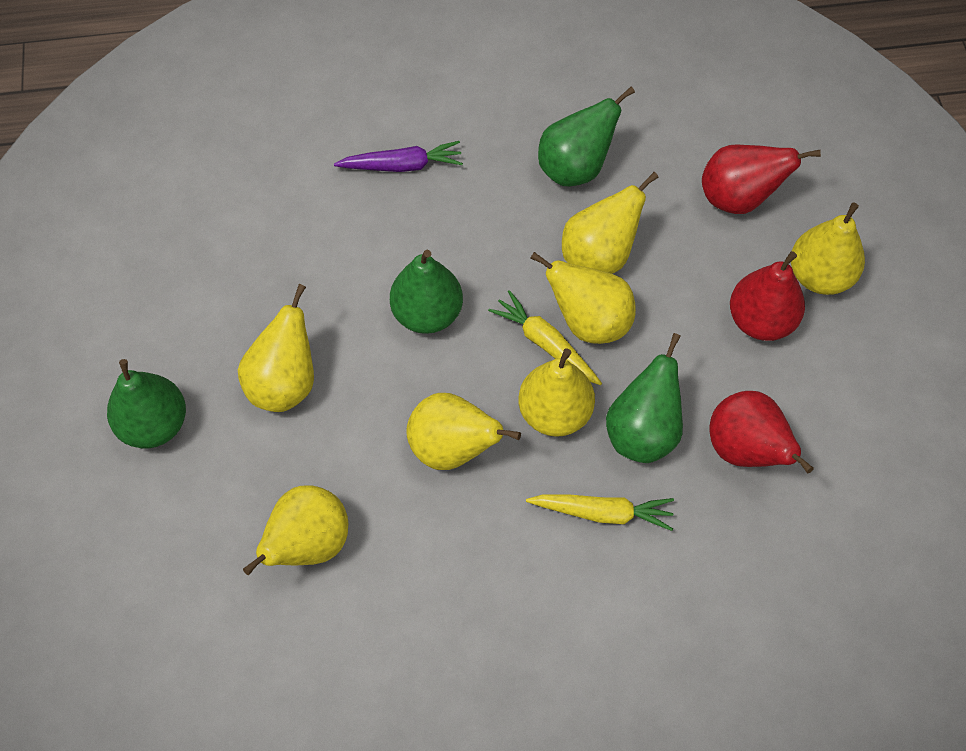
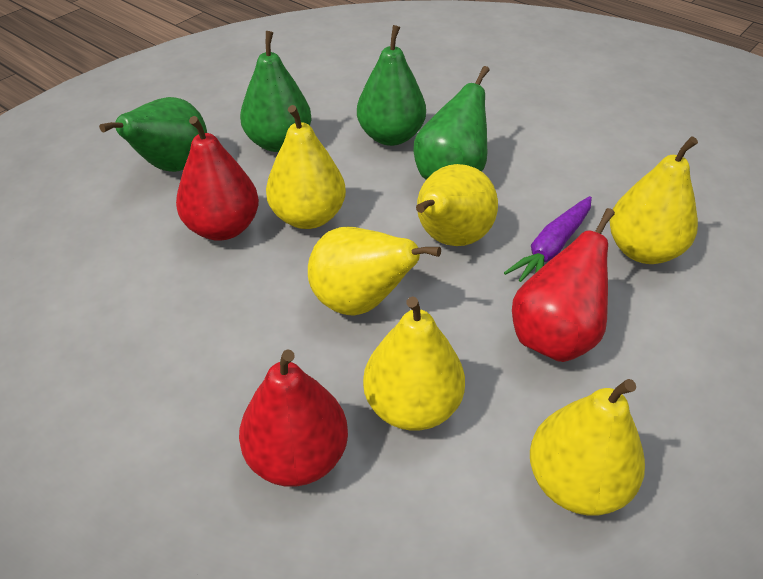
yellow carrot: [488,290,602,385] [526,494,674,531] = 2 -> none = 0
yellow pear: [238,284,314,412] [243,485,348,575] [406,393,521,470] [519,348,595,437] [530,252,636,344] [562,172,659,274] [791,202,865,295] = 7 -> [266,105,346,229] [308,227,441,316] [363,296,465,431] [416,164,498,246] [530,379,645,516] [609,136,698,264] = 6

